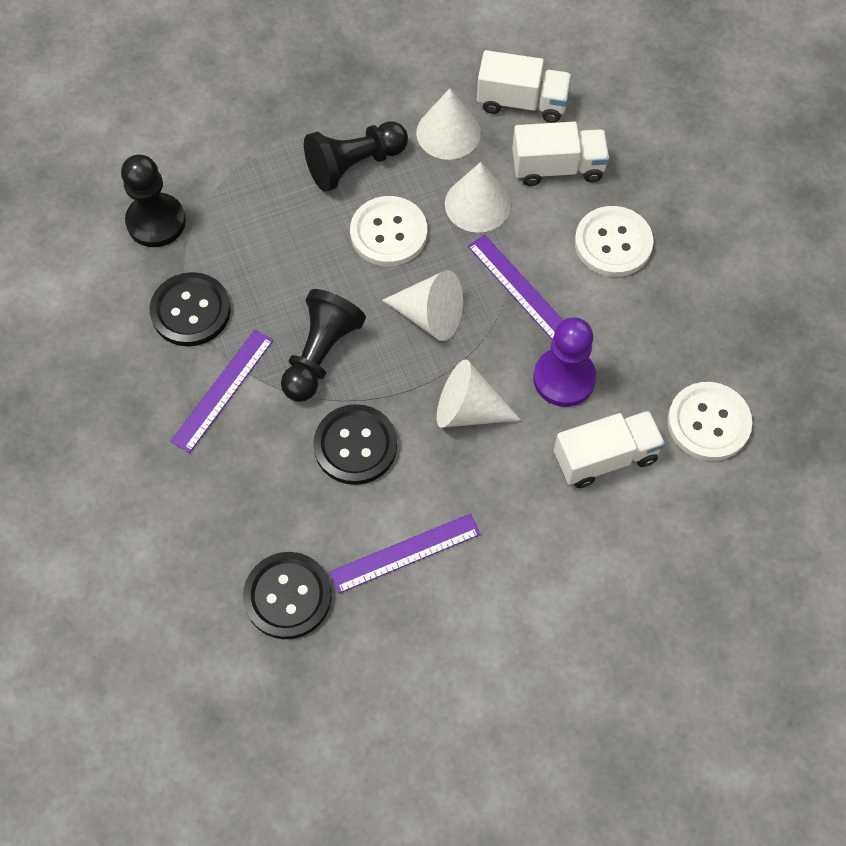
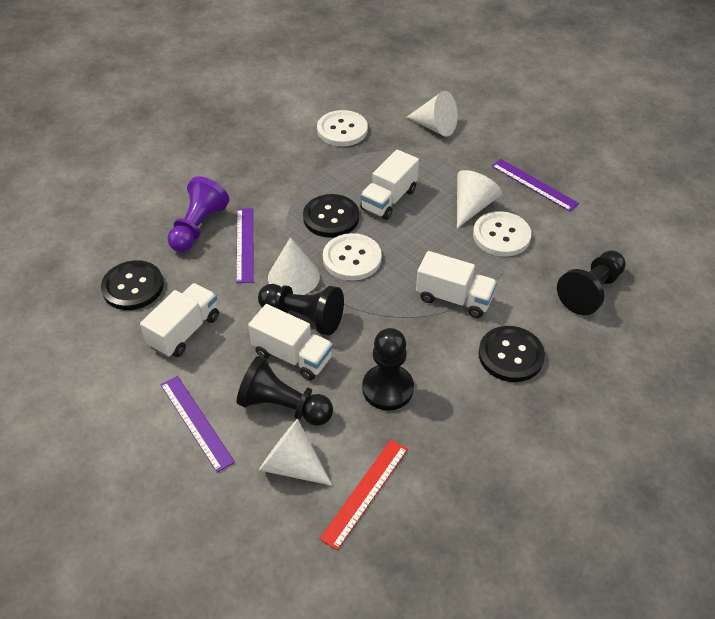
black pawn: [121,155,186,247] [281,289,366,402] [304,121,408,192] = 3 -> [237,356,333,426] [258,284,344,335] [362,328,414,410] [557,251,626,315] = 4
red ruler: none = 0 -> [319,440,408,550] = 1
white truck: [477,50,572,123] [512,122,609,186] [554,411,665,488] = 3 -> [140,283,219,357] [248,304,333,380] [360,149,419,220] [416,251,497,318] = 4

